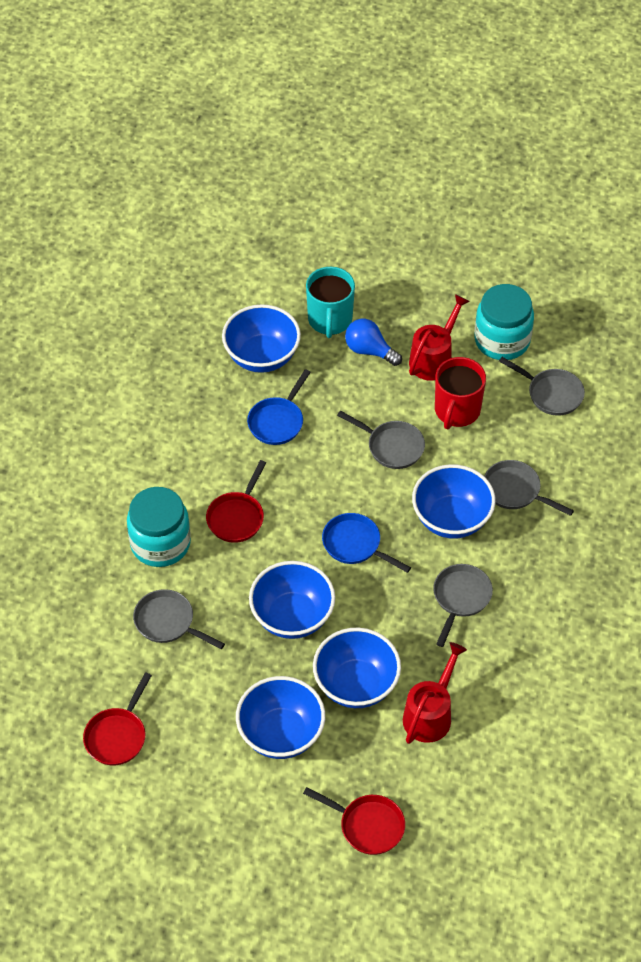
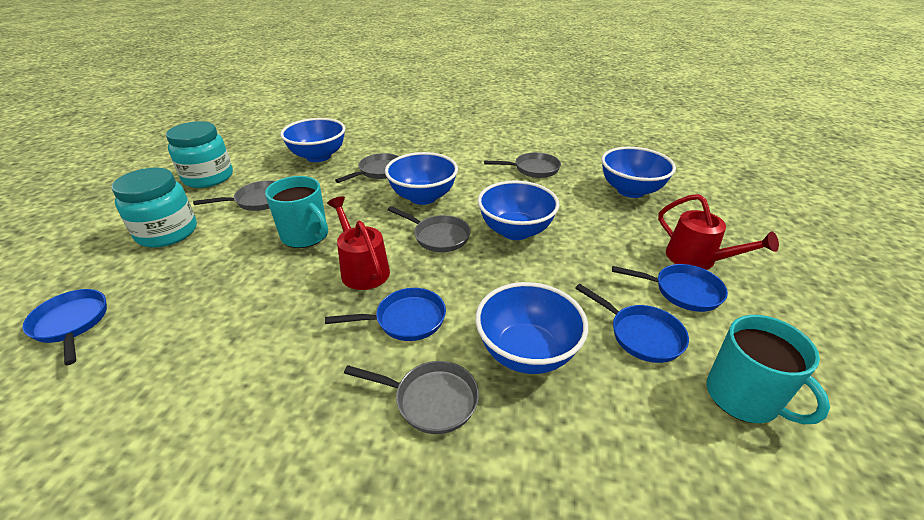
blue light bulb: [345,319,402,366] = 1 -> none = 0
blue pan: [247,369,311,445] [322,513,411,573] = 2 -> [22,289,107,365] [325,288,446,341] [575,284,689,363] [612,264,728,312] = 4
red mug: [435,357,486,429] = 1 -> none = 0
red pan: [83,672,152,766] [206,460,266,543] [303,787,405,855] = 3 -> none = 0
turquoise mug: [306,267,355,338] = 1 -> [265,176,328,248] [706,315,830,424] = 2

